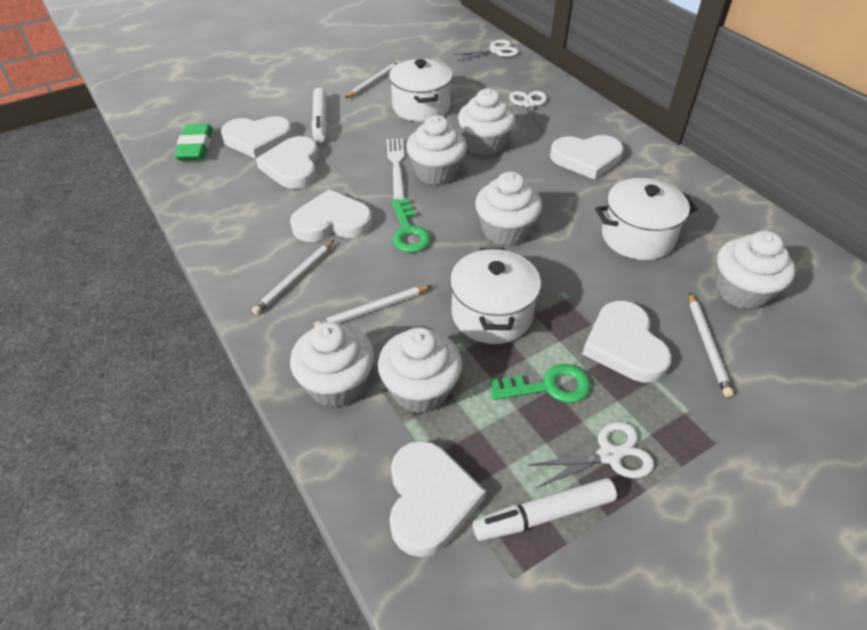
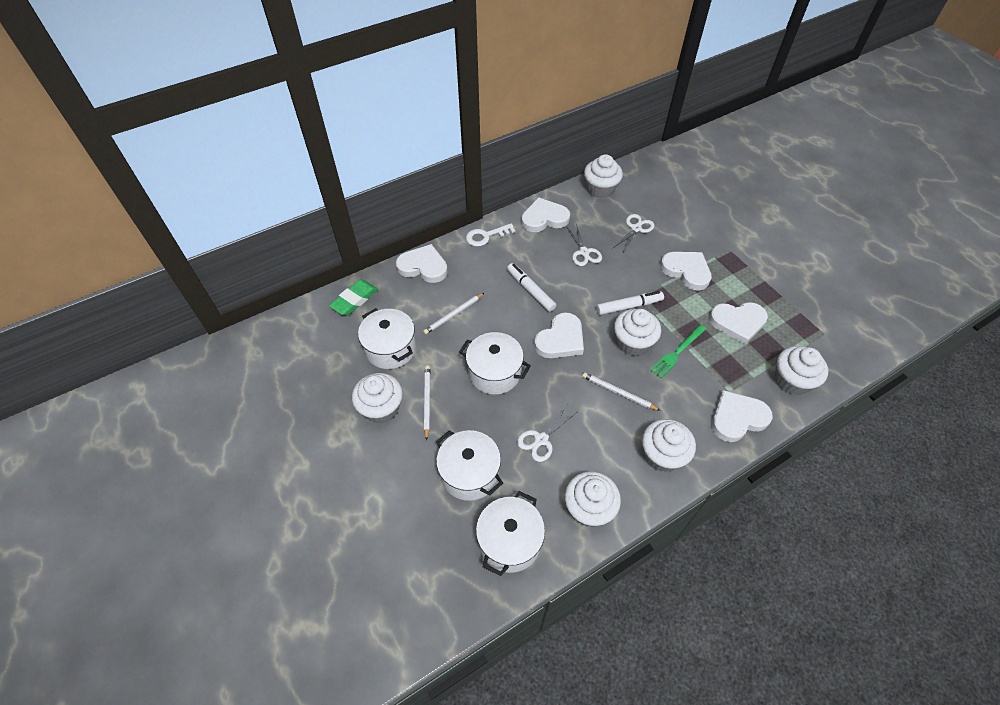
green fork: none = 0 -> [650,325,706,378] = 1
green key: [391,198,431,253] [490,364,591,403] = 2 -> none = 0
white fork: [387,139,405,200] = 1 -> none = 0
white key: none = 0 -> [466,224,515,247] = 1
white pencil: [252,240,334,315] [314,286,431,327] [345,60,400,98] [689,292,733,397] = 4 -> [423,293,484,334] [424,365,430,441] [582,372,661,411] = 3
white pot: [389,59,453,122] [450,248,541,344] [595,178,698,260] = 3 -> [358,308,416,369] [436,430,503,501] [459,332,531,395] [476,491,545,576] = 4

